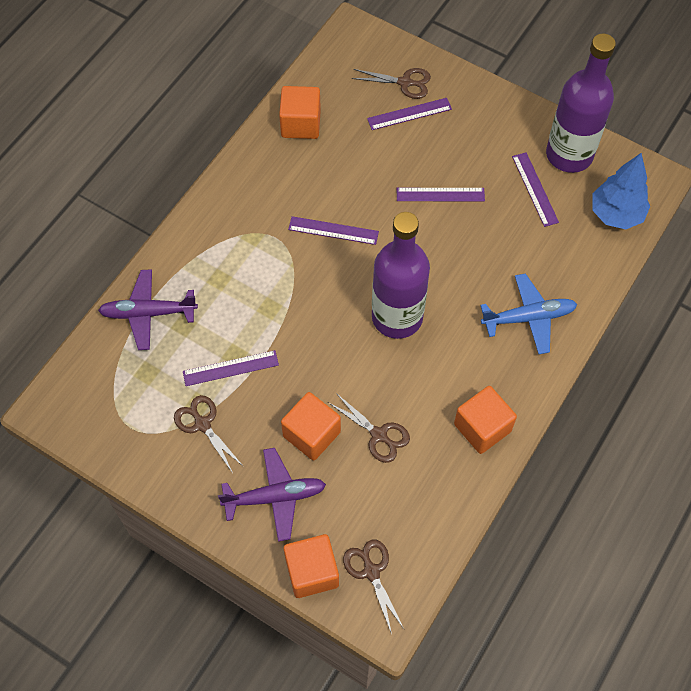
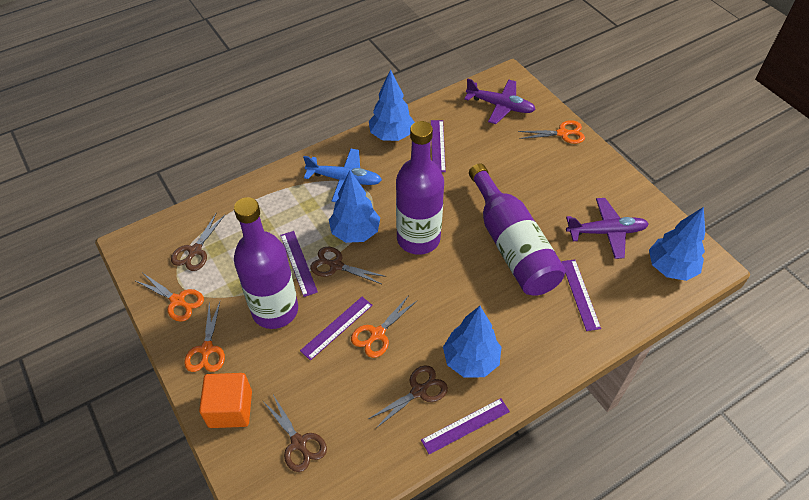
blue tree: [592,153,650,229] = 1 -> [329,170,380,243] [369,69,415,141] [443,306,501,377] [649,207,705,281] = 4
orange cube: [279,86,321,139] [281,392,341,461] [284,534,339,598] [454,386,517,454] = 4 -> [199,373,252,428] = 1
orange scissors: none = 0 -> [134,273,204,322] [184,302,225,372] [351,295,418,358] [518,120,585,144] = 4
purple bottle: [372,212,430,339] [546,34,616,173] = 2 -> [234,197,298,329] [396,121,444,255] [469,163,566,296] = 3

